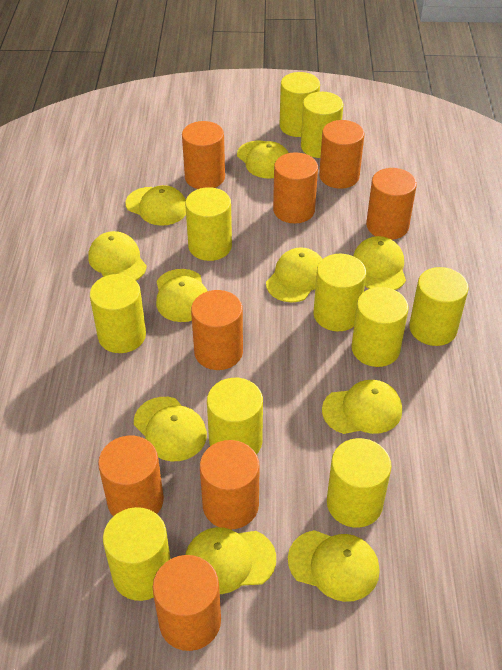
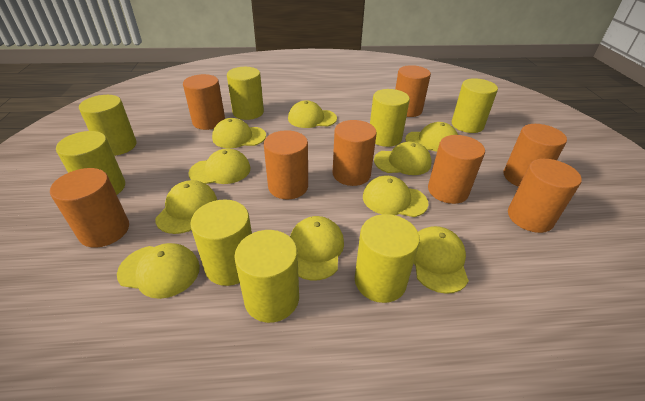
yellow cylinder: [90,274,146,353] [103,507,170,601] [185,187,232,261] [207,378,263,454] [280,72,320,137] [301,92,343,158] [313,254,366,331] [327,438,392,528] [351,287,409,367] [409,267,469,346] = 10 -> [56,131,125,195] [79,95,137,156] [190,200,252,286] [227,67,264,120] [234,230,299,323] [355,214,420,303] [370,89,410,147] [452,78,498,133] = 8

